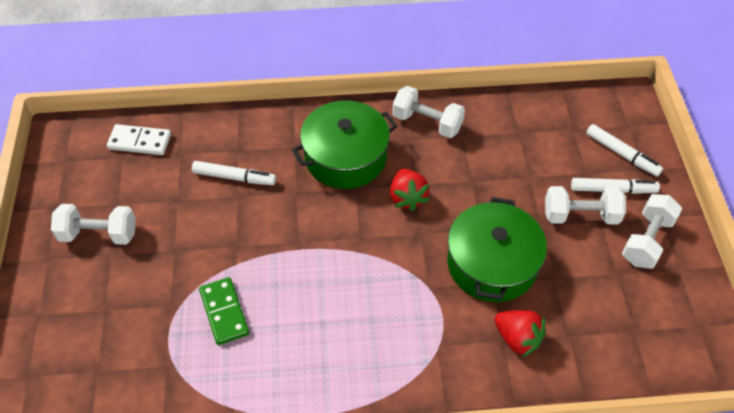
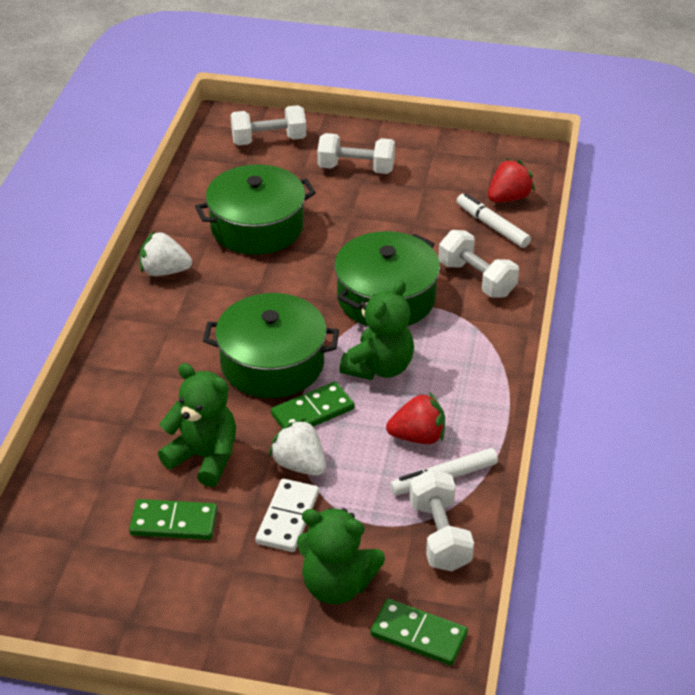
green domino: [199,277,249,345] = 1 -> [129,499,217,540] [271,381,355,428] [370,599,468,666] = 3
green pot: [292,101,397,189] [447,197,547,302] = 2 -> [195,164,316,255] [203,293,339,398] [335,231,440,326] = 3
green teddy bear: none = 0 -> [158,363,236,487] [297,508,385,604] [339,280,414,380] = 3
white marker: [192,161,276,185] [571,178,660,194] [586,124,663,177] = 3 -> [390,448,498,495] [457,193,531,248] = 2
white strawberry: none = 0 -> [140,231,192,276] [269,418,326,476] = 2

